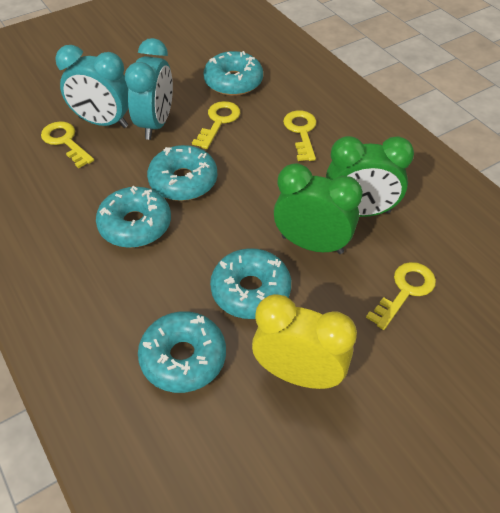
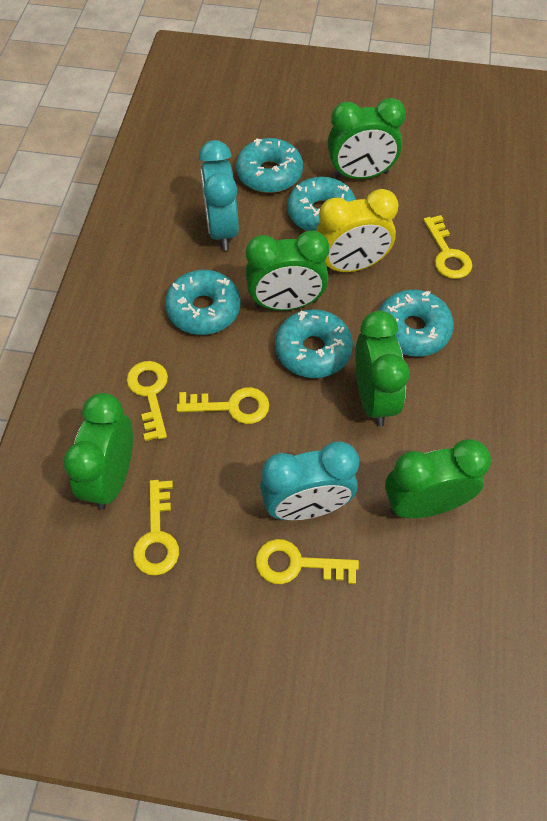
green clock: [274,163,363,254] [326,136,414,217] = 2 -> [63,393,133,510] [246,230,329,311] [328,98,406,179] [355,310,410,426] [385,439,491,518] = 5
yellow key: [41,121,94,168] [192,101,240,149] [283,110,317,161] [366,262,436,330] = 4 -> [127,361,168,441] [133,480,179,576] [177,387,269,424] [255,539,359,584] [423,215,472,279] = 5

